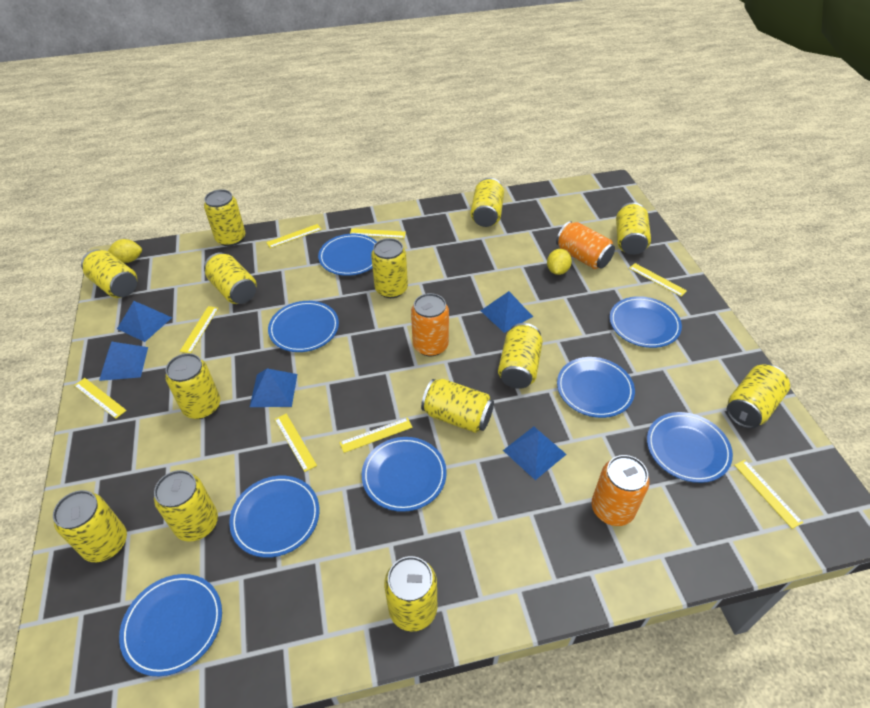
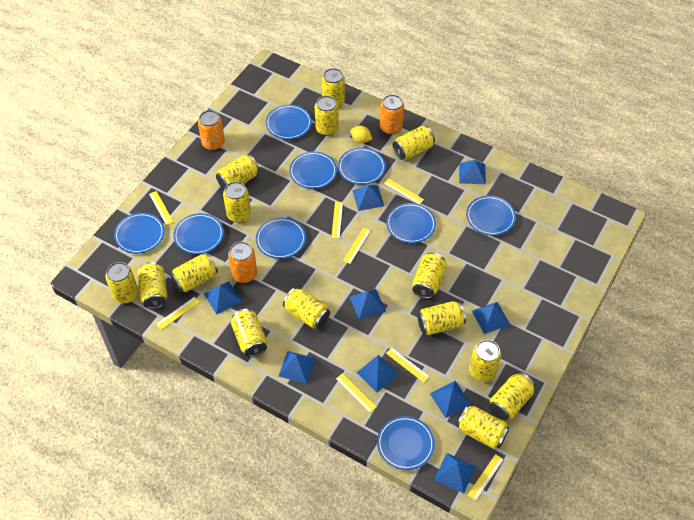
blue plate: [119,574,222,676] [229,476,320,558] [268,301,339,352] [318,234,377,276] [362,437,447,512] [557,357,635,418] [610,296,682,348] [647,412,733,483] = 8 -> [114,213,165,254] [173,213,224,254] [256,217,306,259] [266,105,312,139] [289,151,337,189] [338,148,386,185] [377,416,435,470] [386,203,436,243] [466,196,516,236] = 9
blue pyramid: [99,342,148,381] [117,301,172,342] [250,368,297,407] [481,291,533,333] [503,427,567,480] = 5 -> [204,281,242,315] [279,351,316,384] [350,289,386,320] [352,185,384,211] [356,355,399,393] [430,381,472,418] [434,453,476,493] [459,160,486,184] [472,302,510,334] = 9
yellow can: [53,490,127,562] [81,249,137,298] [154,470,218,542] [165,353,220,419] [204,189,245,246] [204,252,256,304] [371,238,408,298] [384,556,437,631] [421,379,494,433] [471,178,504,227] [498,323,543,389] [616,202,651,255] [726,364,790,429] = 13 -> [105,262,138,303] [137,262,167,309] [170,254,218,292] [216,154,259,190] [223,182,251,222] [231,309,267,357] [283,288,330,329] [315,96,339,136] [322,68,345,107] [393,126,435,160] [412,253,447,299] [417,301,466,335] [457,405,509,449] [469,340,501,382] [489,372,536,420] = 15
yellow lemon: [108,239,142,263] [547,249,572,275] = 2 -> [350,126,372,143] = 1

